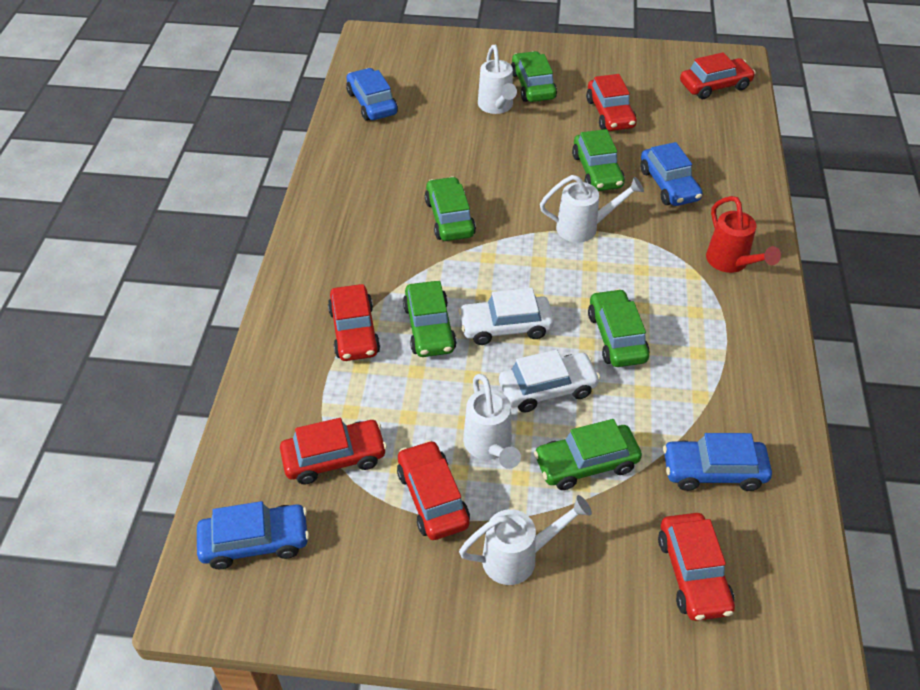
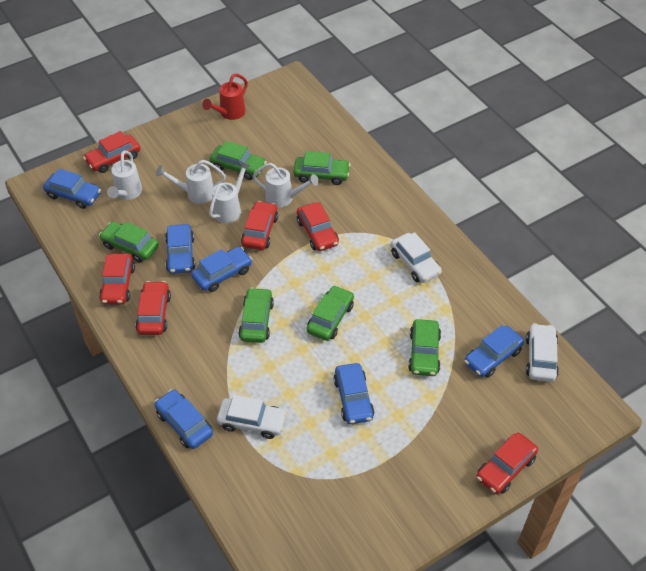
blue car: [197,501,309,569] [346,68,398,121] [640,142,703,206] [663,433,772,491] = 4 -> [43,169,101,209] [154,389,213,449] [165,224,196,274] [191,247,252,292] [333,363,374,424] [464,325,524,378] = 6
white car: [458,288,554,345] [499,349,600,413] = 2 -> [217,395,287,439] [391,232,442,283] [526,323,559,382] = 3

